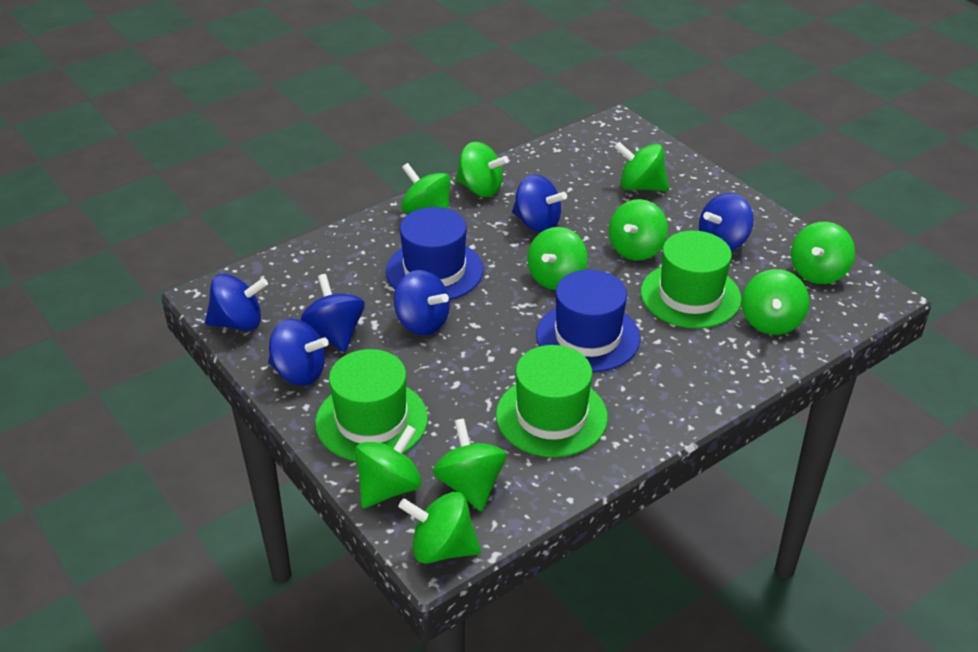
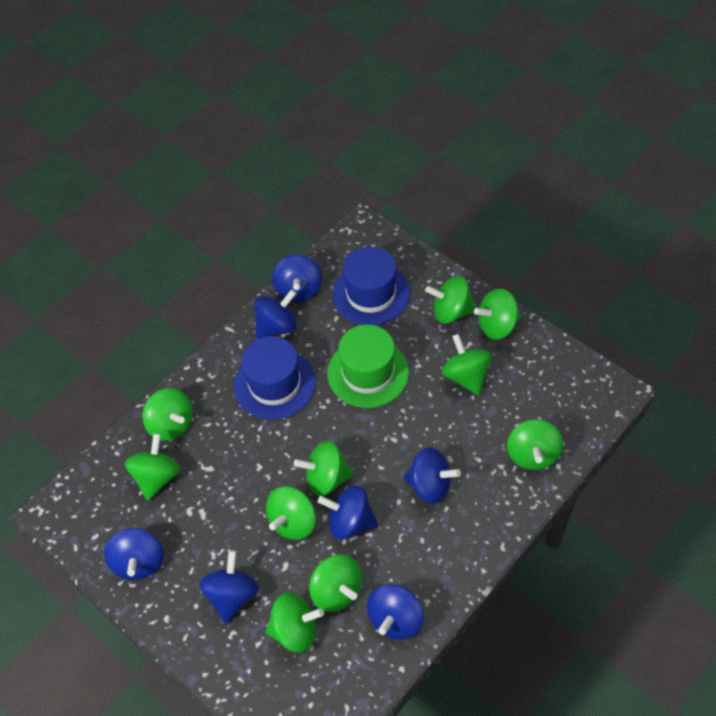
blue spinning top: [205,274,268,331] [268,319,329,385] [301,274,365,352] [394,270,450,335] [512,174,567,233] [699,193,753,251] = 6 -> [104,528,164,580] [199,550,259,623] [254,289,297,339] [272,254,322,302] [318,485,378,540] [367,584,424,640] [403,447,461,504] = 7
green hat: [315,349,428,461] [496,345,608,457] [641,231,742,329] = 3 -> [327,325,409,408] = 1

